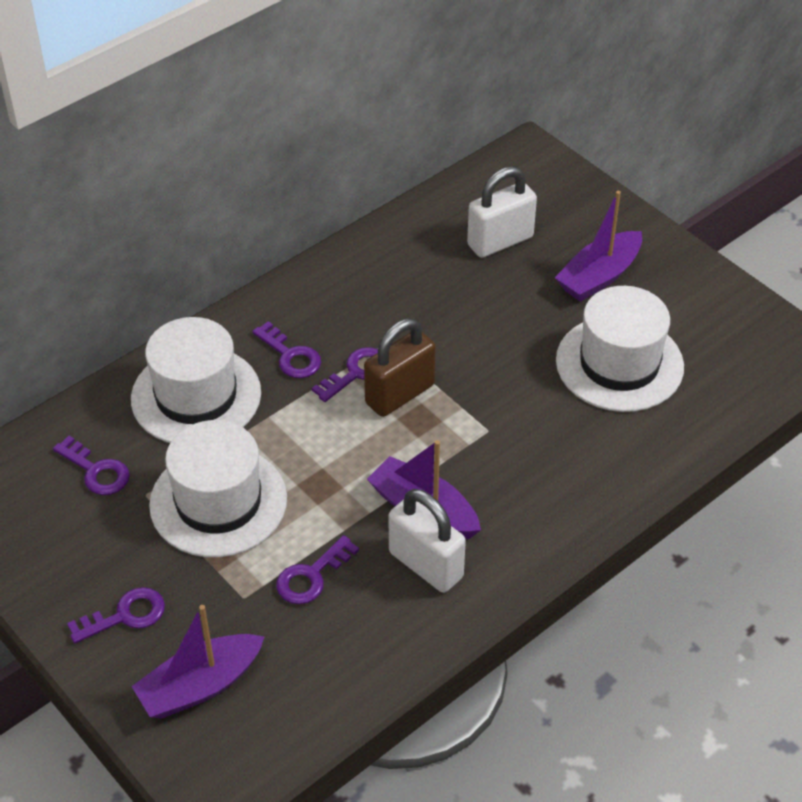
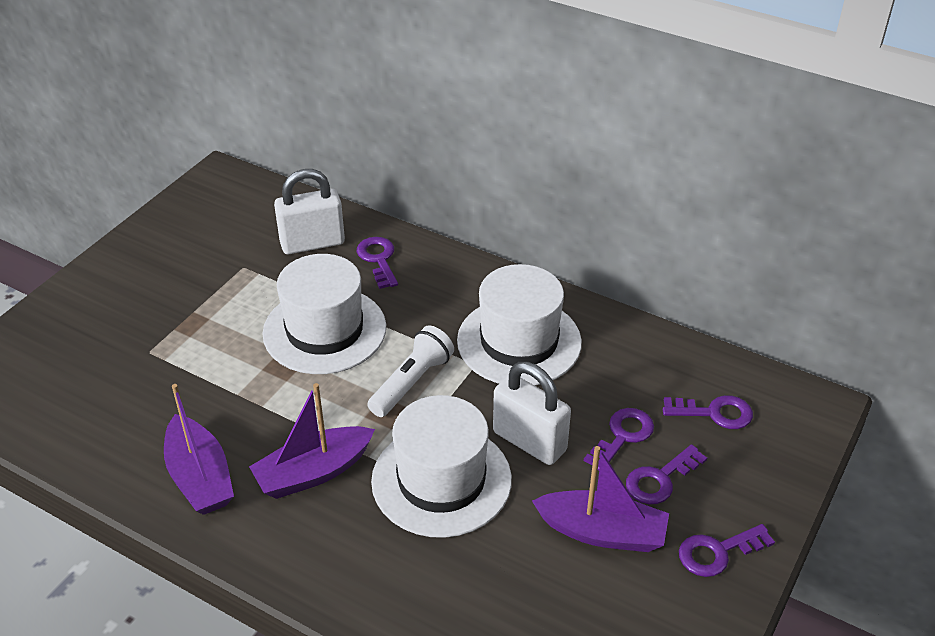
brown padlock: [364,319,435,417] = 1 -> none = 0
white flashlight: none = 0 -> [367,325,454,417] = 1

